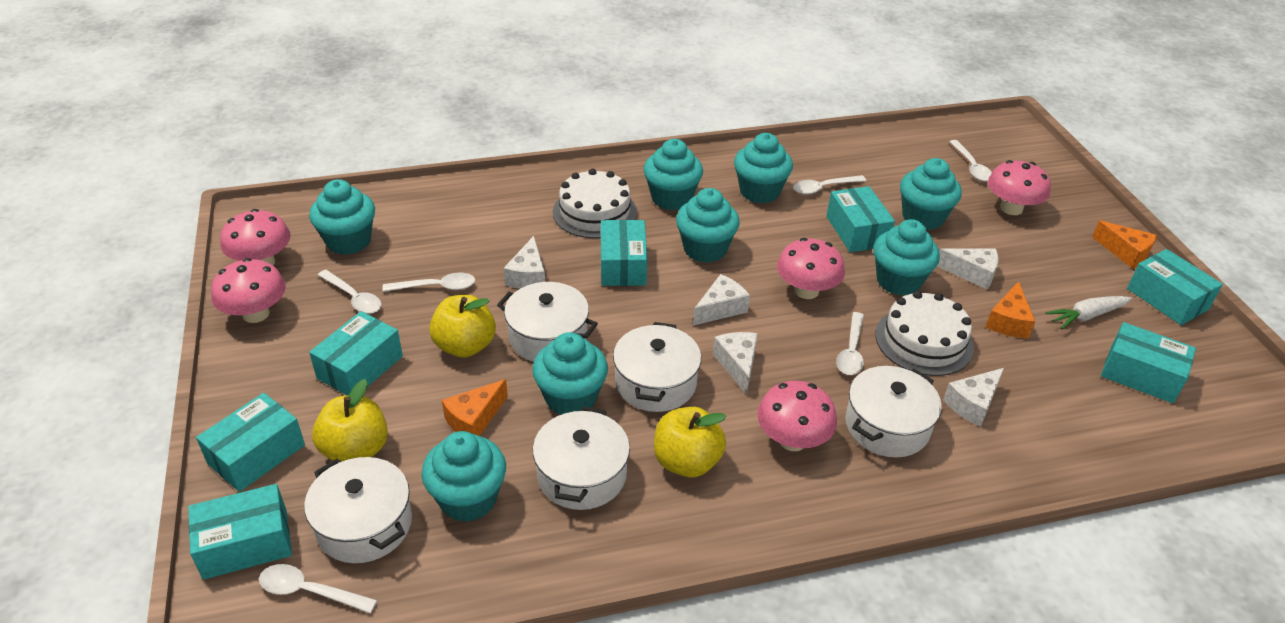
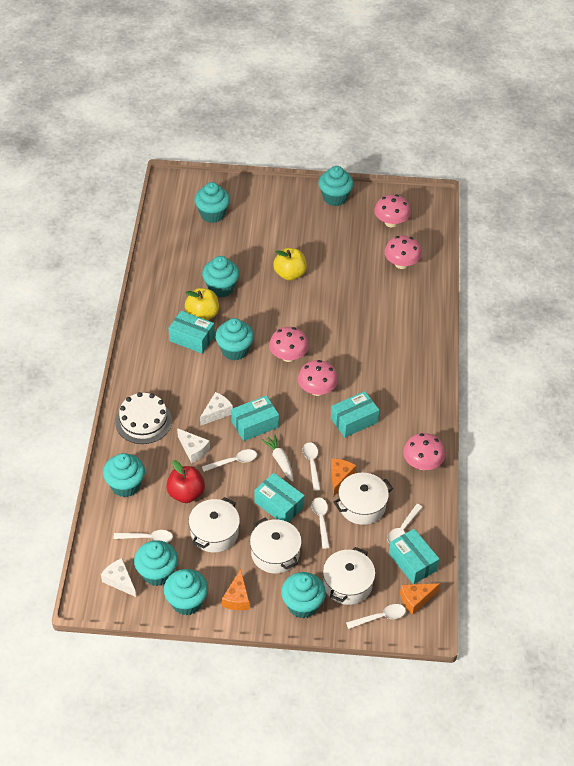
red apple: none = 0 -> [166,460,205,503] = 1
turquoise box: [188,484,292,580] [196,393,305,492] [309,311,403,395] [601,220,647,286] [826,186,895,252] [1101,322,1196,403] [1127,249,1223,325] = 7 -> [168,311,215,354] [231,395,279,441] [254,473,305,522] [331,391,379,437] [389,529,440,584] = 5
white cake: [553,169,637,238] [876,291,974,376] = 2 -> [115,392,172,444] = 1
white cheese: [504,236,545,289] [693,274,750,326] [713,332,758,395] [937,248,998,290] [943,368,1004,427] = 5 -> [101,558,136,597] [177,428,210,463] [200,392,233,426] = 3
white pot: [304,457,412,563] [497,282,598,362] [533,406,630,510] [613,322,701,412] [845,366,942,457] = 5 -> [189,497,240,553] [250,518,302,574] [323,547,375,605] [333,473,393,525] = 4
yellow apple: [312,379,388,461] [429,295,496,358] [654,407,726,477] = 3 -> [185,288,219,320] [273,248,307,281] = 2

